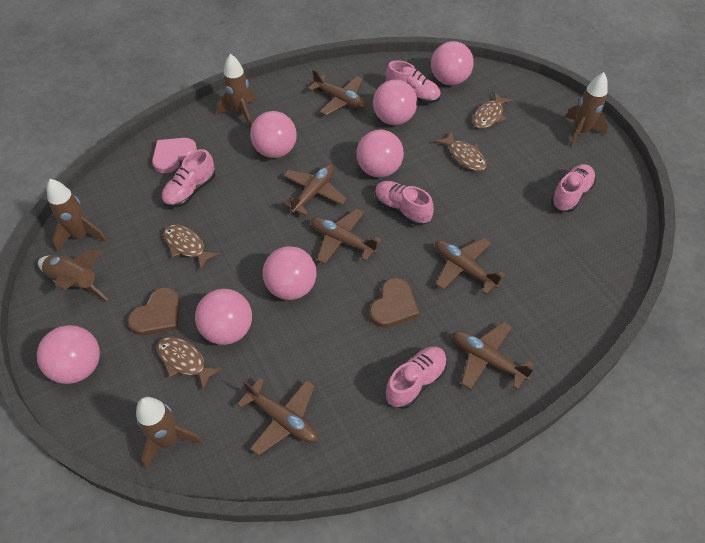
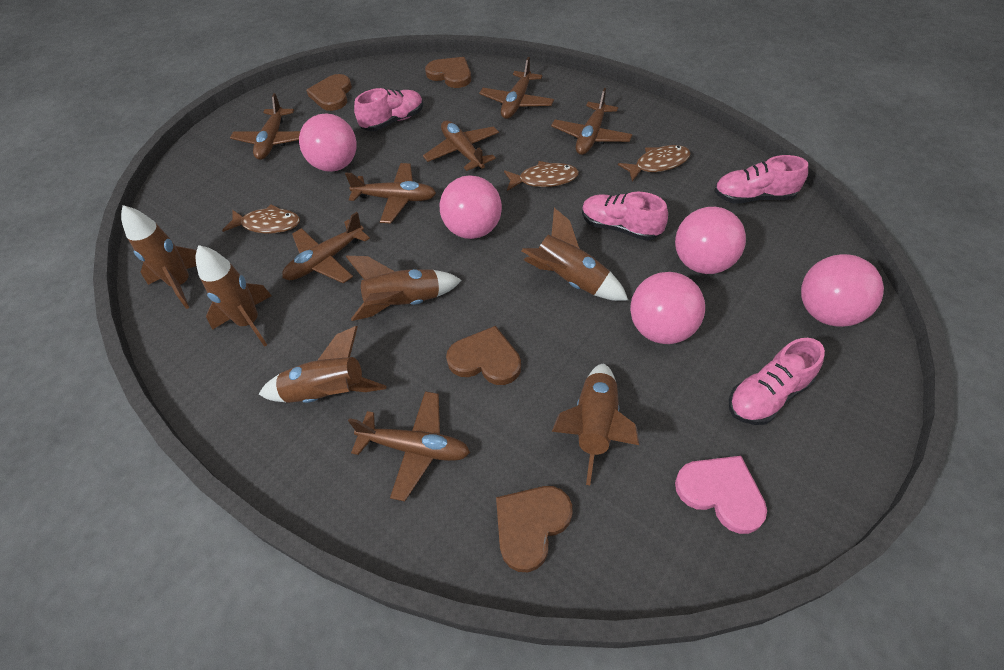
brown fish: [157,336,223,391] [163,224,220,270] [435,132,487,171] [472,92,513,129] = 4 -> [222,204,300,234] [504,161,579,191] [618,145,691,182] = 3
brown heart: [127,287,180,336] [369,278,419,328] = 2 -> [306,74,352,111] [425,57,471,88] [446,326,521,385] [496,486,573,572] = 4
brown plane: [237,378,318,456] [282,164,347,216] [308,69,367,115] [311,208,382,264] [435,238,505,294] [452,322,534,390] = 6 -> [230,93,300,160] [282,212,370,283] [345,163,436,223] [348,391,470,501] [423,120,499,171] [479,57,554,119] [551,88,632,155] = 7
brown rocket: [38,250,108,301] [47,179,107,252] [136,397,203,470] [217,54,256,130] [566,72,608,147] = 5 -> [121,205,197,309] [195,245,272,347] [259,326,386,403] [346,256,462,321] [522,208,629,301] [552,363,639,485] = 6
pink ball: [37,325,100,384] [195,289,252,345] [250,111,297,158] [263,246,317,300] [357,130,404,177] [373,80,417,125] [431,41,474,85] = 7 -> [299,113,357,172] [440,175,502,239] [630,272,705,344] [675,207,746,274] [801,254,884,327] = 5
pink shoe: [161,149,216,207] [375,181,434,226] [385,346,447,409] [386,60,441,103] [551,164,596,212] = 5 -> [354,88,423,131] [582,192,668,241] [714,155,808,204] [729,338,825,425] = 4

